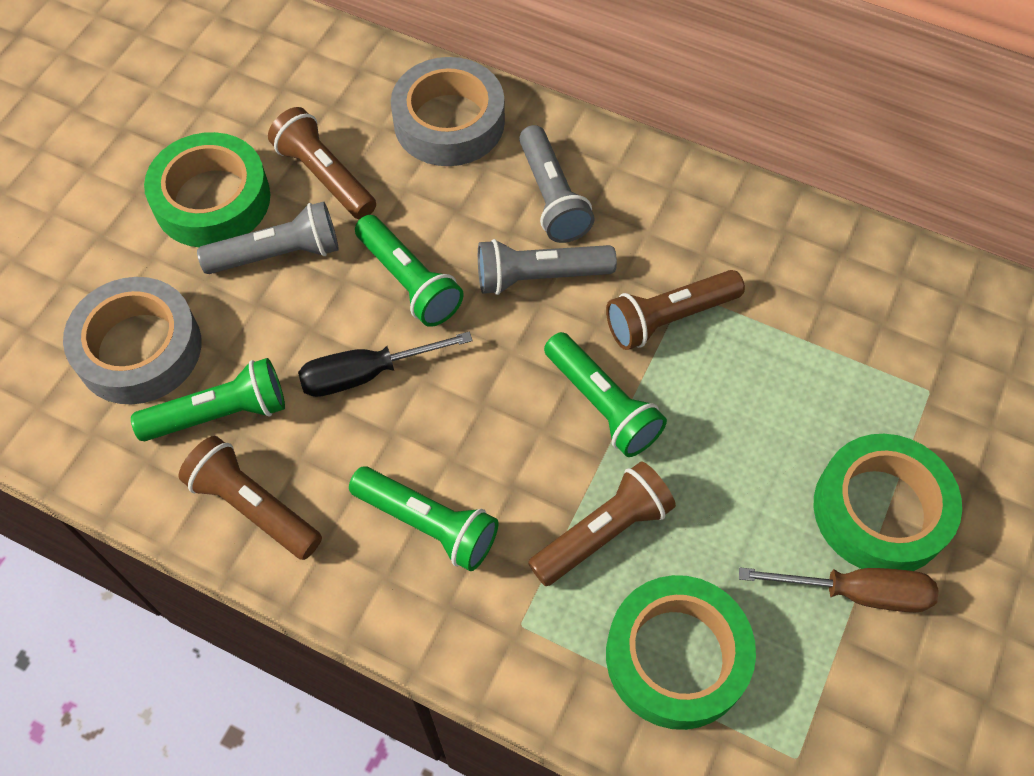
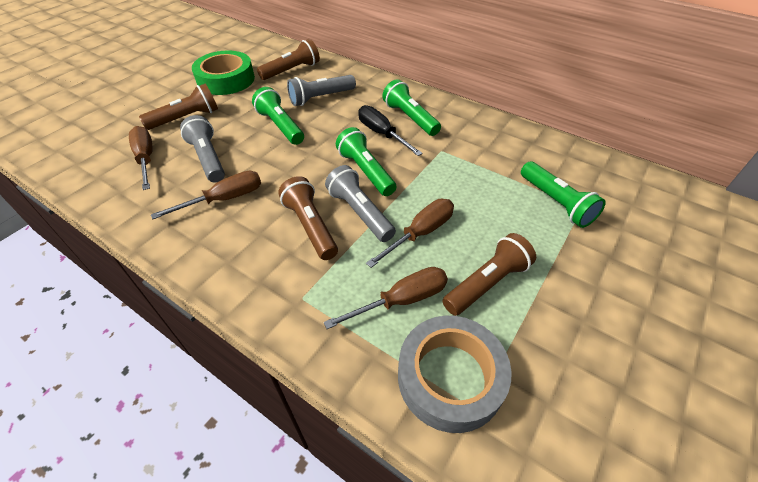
brown screwdriver: [739,567,939,612] = 1 -> [129,126,153,190] [151,171,261,219] [324,267,448,329] [366,199,454,268] = 4
green tape: [144,132,270,247] [606,575,756,730] [814,434,962,571] = 3 -> [192,50,255,95] = 1
grey tape: [63,277,201,404] [391,57,505,166] = 2 -> [398,316,512,433] = 1

